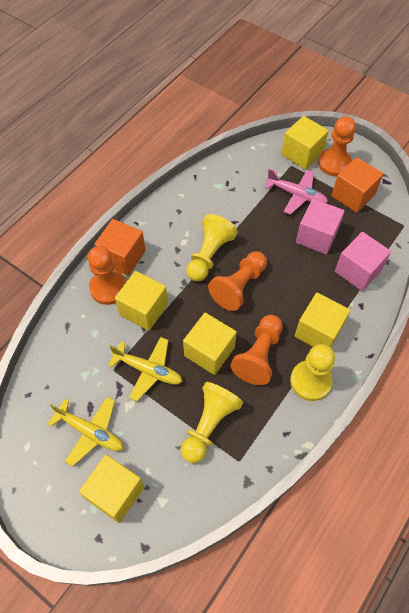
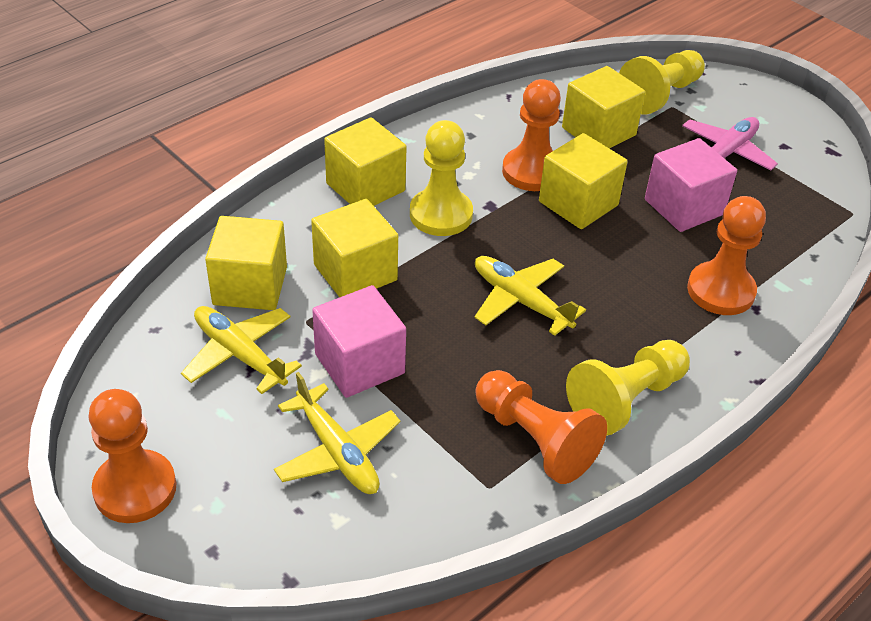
orange cube: [94,219,146,276] [331,157,383,213] = 2 -> none = 0
yellow plane: [48,397,123,466] [108,337,183,401] = 2 -> [181,306,302,394] [274,372,400,494] [474,256,586,336] = 3

